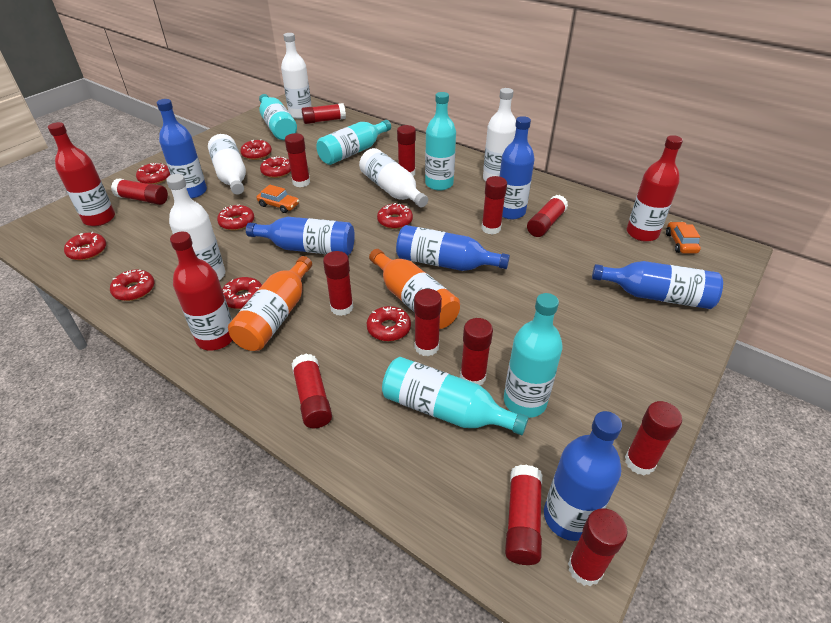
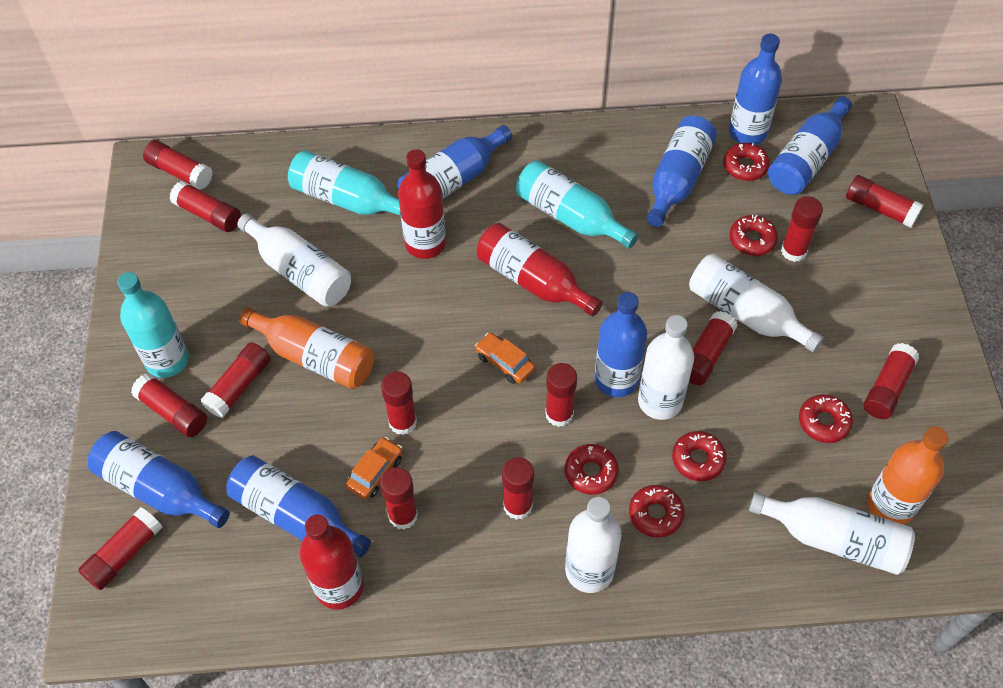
blue bottle: [157,99,207,199] [246,217,355,256] [396,225,510,271] [499,116,535,219] [544,411,622,541] [592,261,723,309] = 6 -> [88,431,230,528] [226,455,371,558] [397,125,512,199] [595,292,647,397] [646,116,717,227] [729,34,782,145] [768,97,852,195] = 7
red donut: [64,232,106,260] [110,270,155,301] [136,163,170,184] [217,204,254,230] [222,277,262,309] [240,139,272,160] [260,156,291,178] [367,306,411,341] [377,203,413,229] = 9 -> [565,444,619,495] [629,485,685,538] [672,431,727,481] [723,143,770,181] [729,215,778,256] [799,394,853,443] = 6
turquoise bottle: [259,94,297,140] [316,120,391,165] [382,357,529,435] [425,92,456,191] [504,293,563,418] = 5 -> [117,272,189,378] [288,150,401,217] [516,160,639,249] = 3

